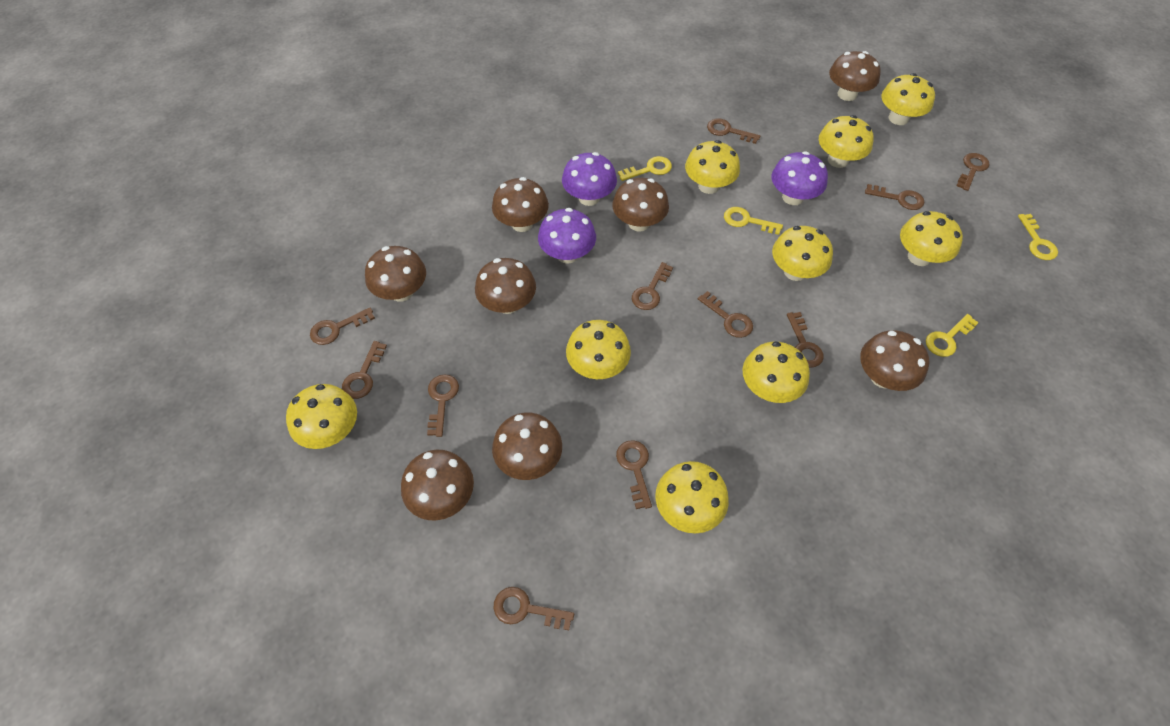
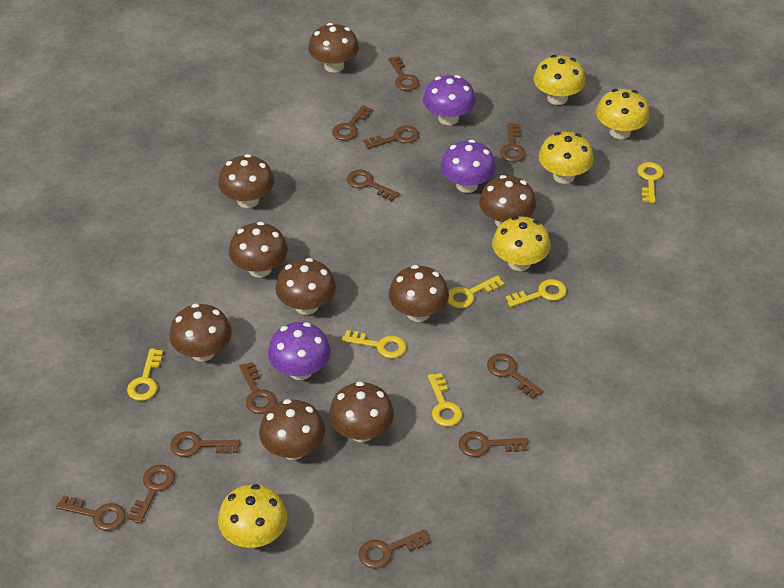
brown key: [310,308,375,345] [342,341,387,399] [427,374,459,437] [493,587,574,630] [616,440,652,509] [632,262,673,310] [698,291,753,338] [707,118,760,144] [787,312,824,368] [865,184,924,210] [956,153,989,191] = 11 -> [56,495,126,531] [127,465,175,524] [170,431,240,457] [239,362,276,414] [332,105,372,141] [347,170,400,201] [359,530,430,569] [364,126,419,149] [388,56,419,91] [459,431,528,457] [487,354,543,399] [500,123,526,162] = 12
brown mushroom: [365,246,426,302] [401,450,474,520] [475,258,536,314] [492,177,549,232] [492,412,562,480] [612,178,669,232] [829,51,881,101] [860,330,929,391] = 8 -> [169,303,232,362] [218,154,274,208] [229,222,288,278] [259,399,325,460] [276,258,336,315] [308,23,359,73] [329,381,394,442] [389,265,449,322] [479,175,536,227] = 9
yellow key: [618,156,672,181] [724,207,783,235] [926,314,979,357] [1018,214,1058,260] = 4 -> [127,348,163,401] [342,330,406,358] [428,373,462,427] [448,275,504,308] [506,279,567,307] [637,162,664,203] = 6
yellow mushroom: [286,384,357,449] [566,320,631,379] [655,461,729,533] [685,140,740,194] [742,341,810,403] [772,226,833,281] [819,115,874,168] [881,73,935,125] [900,211,963,266] = 9 -> [218,484,287,548] [492,216,551,271] [533,55,586,105] [539,132,594,184] [596,89,650,139] = 5

